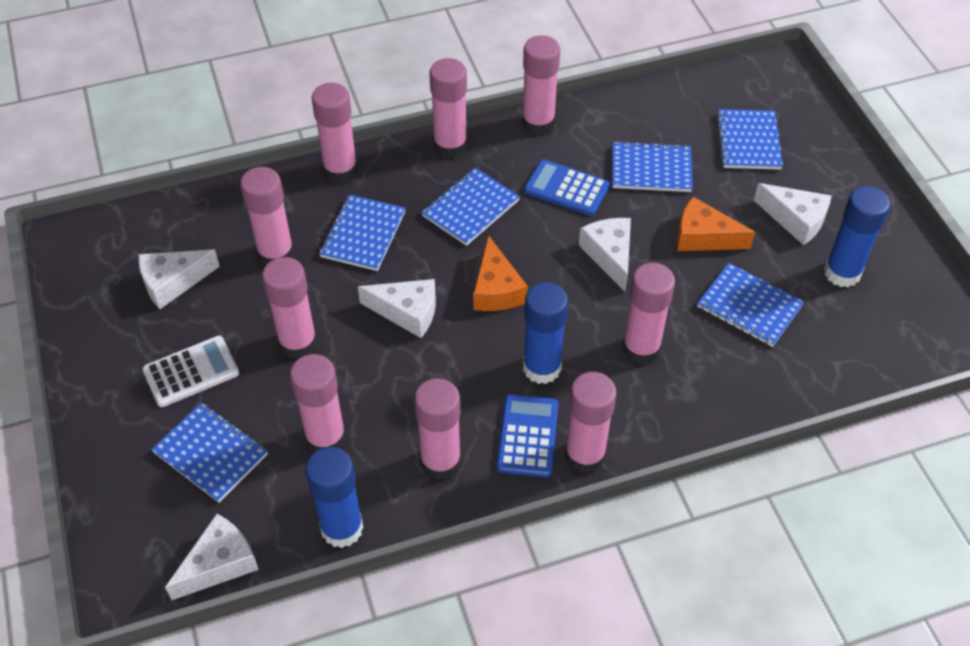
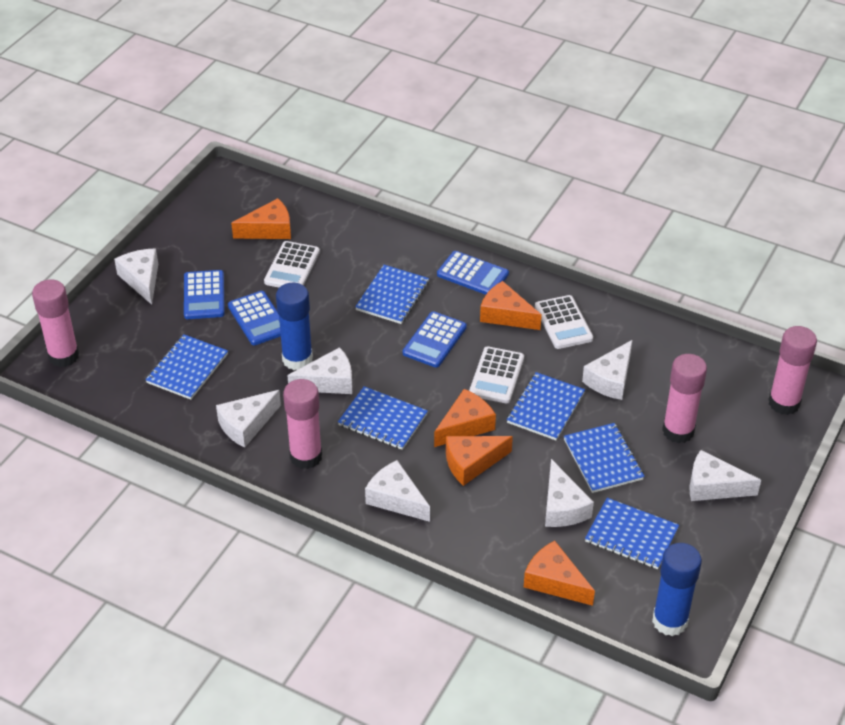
blue calculator: [497,394,558,477] [524,159,610,216] = 2 -> [184,270,225,319] [228,291,281,345] [403,311,467,368] [437,251,509,295] = 4
blue glue stick: [305,447,363,548] [523,282,568,384] [824,186,890,287] = 3 -> [276,283,313,370] [652,543,702,636] = 2
orange cheese: [473,235,528,311] [677,197,755,251] = 2 -> [231,198,291,239] [434,389,496,447] [446,436,513,486] [480,281,542,330] [524,541,595,606] = 5
pink glue stick: [240,167,294,265] [262,257,317,359] [290,354,346,453] [312,83,358,183] [414,378,461,480] [429,58,467,158] [522,35,560,135] [565,372,616,473] [622,263,675,364] = 9 -> [32,280,79,367] [283,379,322,469] [662,354,707,443] [768,326,817,415] = 4
white calculator: [142,336,239,407] = 1 -> [264,241,320,288] [469,346,524,404] [535,295,593,349] = 3
white cheese: [138,250,220,309] [165,514,259,600] [358,279,436,338] [579,218,631,292] [754,183,832,245] = 5 -> [114,249,158,305] [216,390,281,448] [287,347,353,394] [365,460,430,522] [545,459,594,527] [582,340,633,400] [690,450,761,501] = 7

